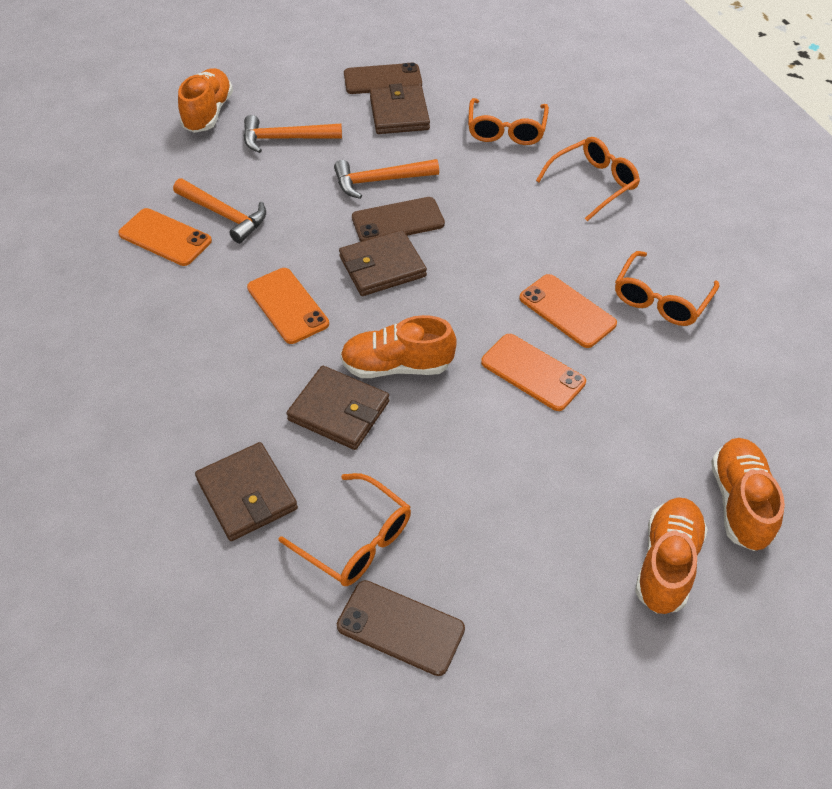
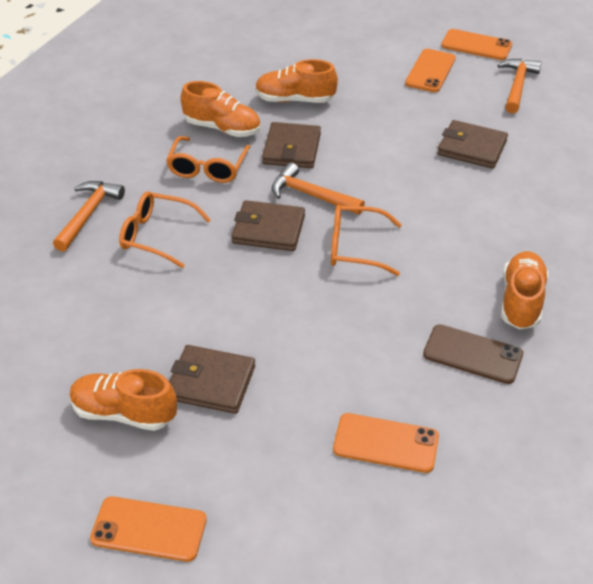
brown phone: [337,580,465,676] [344,63,422,94] [352,197,445,242] = 3 -> [423,324,523,384] = 1
orange glasses: [278,473,411,586] [468,98,549,145] [536,137,640,221] [615,251,719,326] = 4 -> [119,191,211,268] [166,136,250,183] [331,205,402,276] = 3

